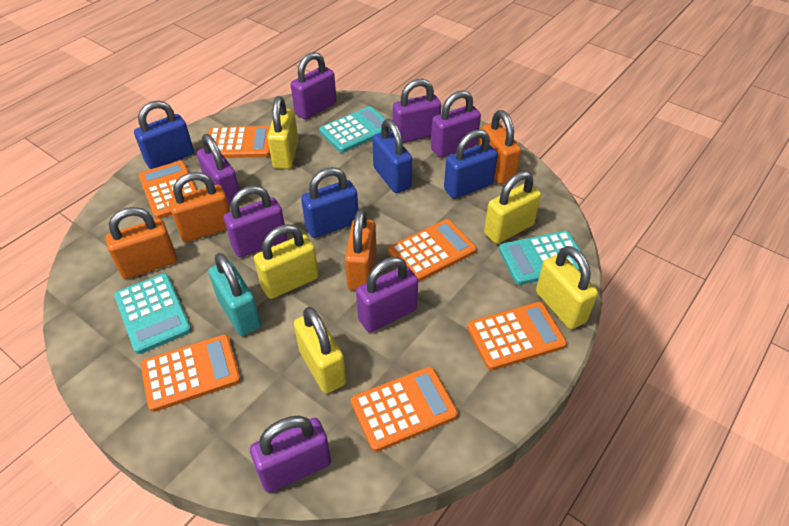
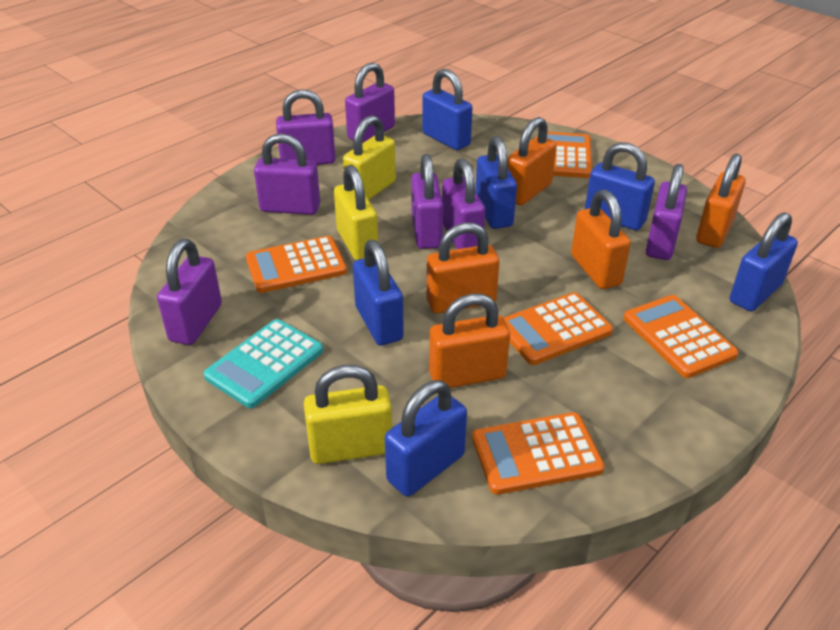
blue padlock: [134,101,194,169] [301,167,358,238] [372,119,412,193] [444,129,498,199] = 4 -> [353,240,404,346] [385,380,467,497] [422,69,473,150] [475,136,517,229] [585,142,655,230] [730,212,798,312] = 6
orange calculator: [139,161,197,219] [141,334,241,412] [208,126,270,158] [351,367,458,452] [388,219,477,282] [467,302,567,370] = 6 -> [246,236,347,293] [472,412,605,495] [504,292,613,365] [547,132,592,178] [623,295,738,378] = 5
orange padlock: [105,207,177,279] [168,172,230,242] [345,209,377,290] [480,110,521,184] = 4 -> [427,223,500,314] [429,294,510,388] [508,117,557,205] [571,190,631,289] [696,154,746,248] = 5
turquoise calculator: [114,273,192,354] [319,106,391,153] [499,231,589,285] = 3 -> [203,319,323,408] = 1
turquoise padlock: [208,253,261,336] = 1 -> none = 0
yellow padlock: [254,224,319,299] [267,96,298,169] [294,307,346,394] [484,171,541,244] [536,246,598,329] = 5 -> [304,365,392,464] [334,165,378,260] [343,115,396,200] = 3

